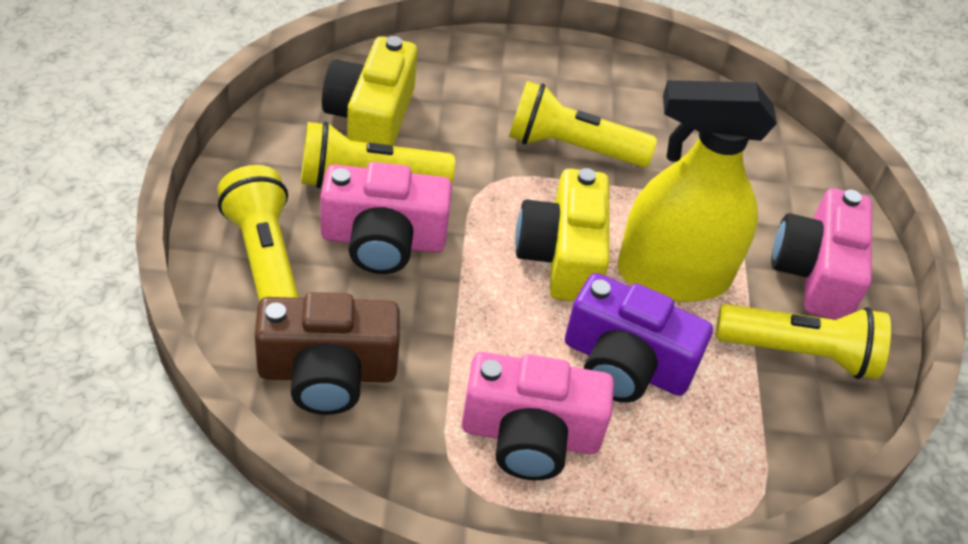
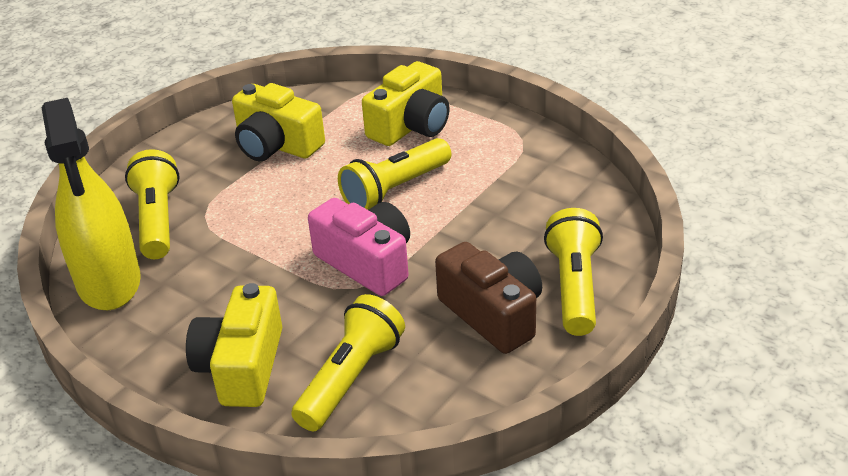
pink camera: [321,162,452,274] [462,352,614,480] [771,188,872,320] = 3 -> [308,198,410,296] = 1
purple camera: [565,273,713,403] = 1 -> none = 0
yellow camera: [322,36,417,146] [515,168,609,302] = 2 -> [186,283,282,407] [232,83,325,161] [362,61,450,146] = 3

